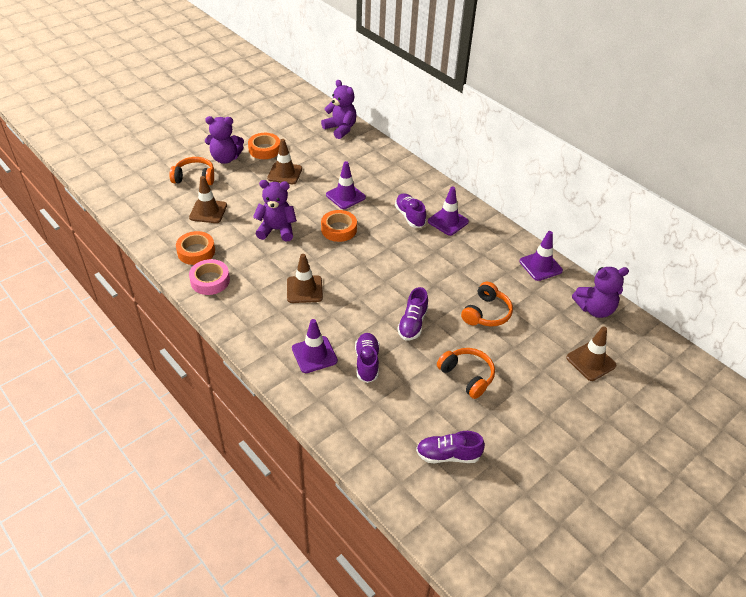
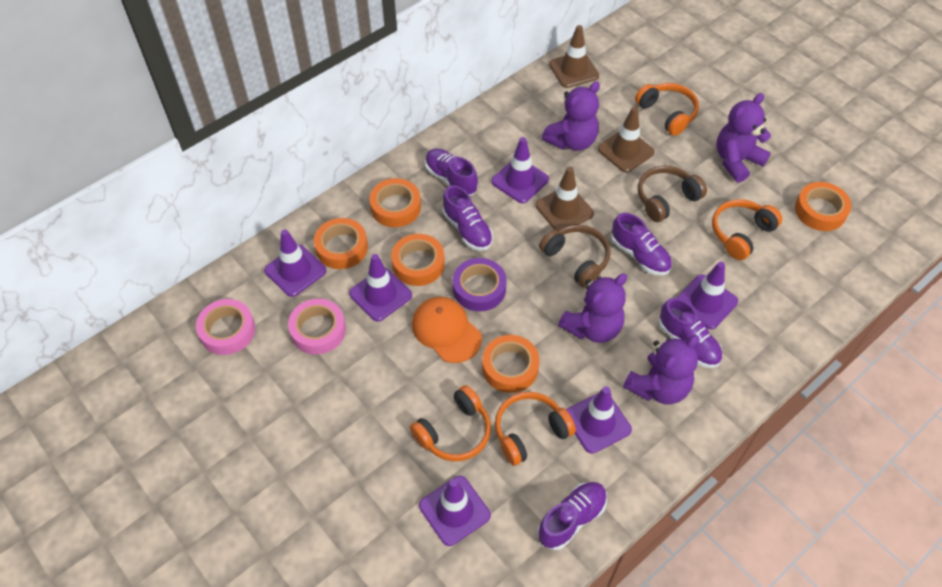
brown headphones: none = 0 -> [539,225,611,288] [638,165,707,222] = 2
brown traffic cone: [189,176,227,223] [267,139,302,184] [287,254,323,303] [566,327,616,381] = 4 -> [535,167,594,230] [549,25,599,88] [598,107,655,173] = 3
orange cap: none = 0 -> [412,297,482,363] = 1
orange headphones: [170,157,214,185] [437,348,495,399] [461,282,513,326] = 3 -> [410,385,491,461] [495,392,576,466] [635,83,699,136] [712,199,782,260] = 4
orange tape: [176,231,215,265] [248,133,280,159] [321,210,357,242] = 3 -> [314,218,368,269] [369,178,421,227] [391,234,445,286] [482,335,540,393] [795,182,851,231] = 5
pink tape: [189,259,230,295] = 1 -> [196,299,255,355] [288,299,346,355] = 2
purple shoe: [355,333,380,383] [395,193,426,228] [397,287,428,340] [416,431,485,463] = 4 -> [425,149,478,196] [442,185,493,251] [537,482,607,550] [611,213,672,275] [659,298,722,368] = 5
purple tape: none = 0 -> [453,258,507,311] = 1
purple traffic cone: [292,319,338,373] [326,161,366,209] [428,187,469,236] [519,231,563,281] = 4 -> [264,229,326,297] [349,254,412,322] [419,476,491,546] [491,137,549,203] [566,386,632,454] [676,262,738,329] = 6

